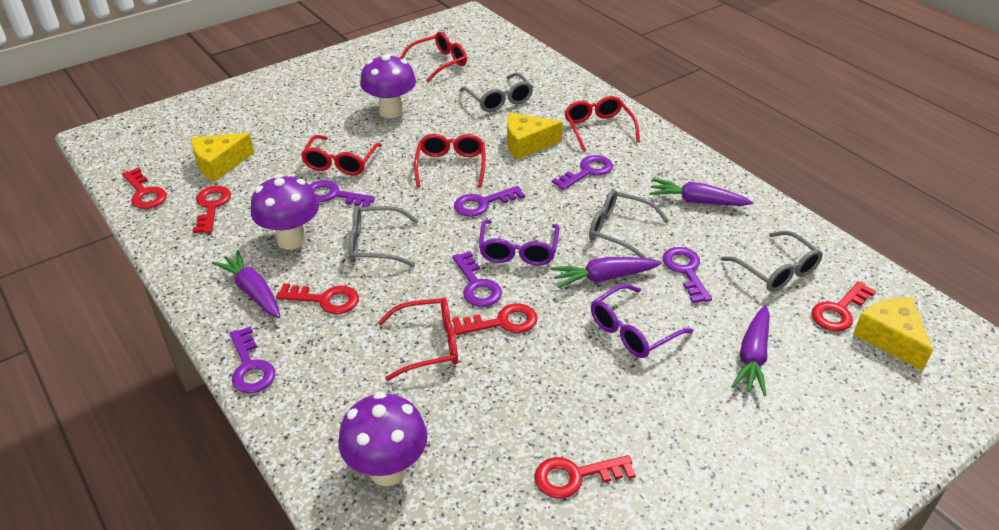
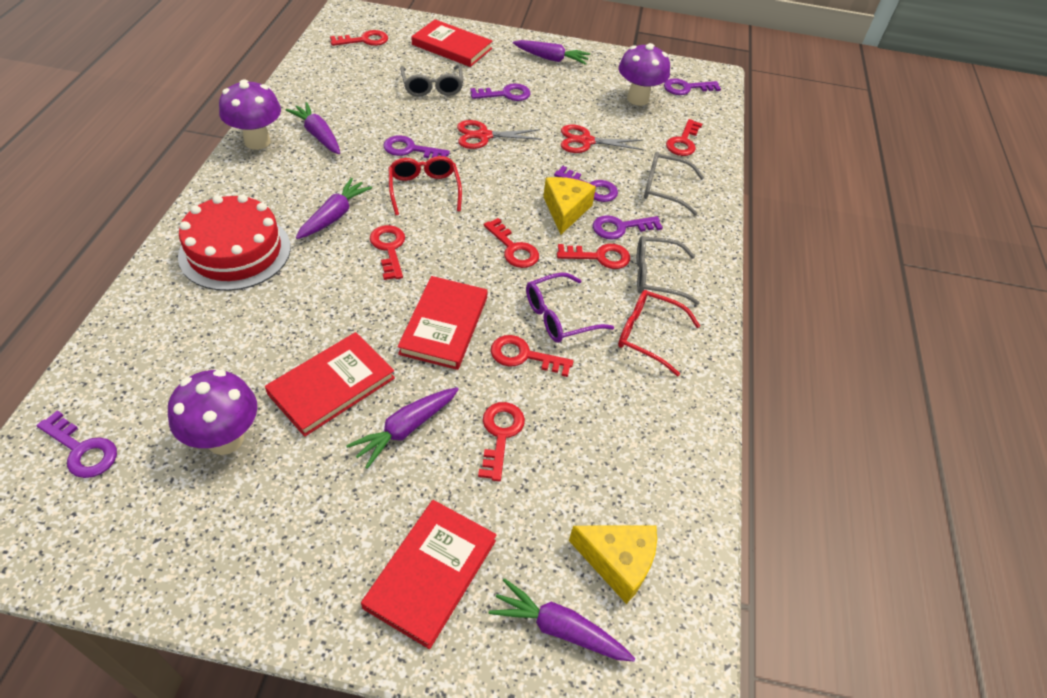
grey glasses: [348,206,419,267] [460,73,533,112] [589,189,669,258] [721,231,823,292] = 4 -> [400,65,463,96] [636,236,700,305] [644,152,704,215] = 3
purple carrot: [212,250,280,318] [550,257,662,289] [649,178,753,206] [731,305,770,396] = 4 -> [285,102,340,154] [296,178,372,239] [346,387,459,469] [489,578,635,661] [513,40,590,65] = 5
purple glasses: [479,220,559,266] [591,284,693,358] = 2 -> [526,272,614,343] = 1
red book: none = 0 -> [265,332,395,437] [361,500,497,649] [397,276,488,370] [412,19,492,67] = 4
red cake: none = 0 -> [178,194,291,291] = 1
red glasses: [301,135,382,175] [378,297,458,381] [400,32,467,83] [414,134,486,188] [564,96,640,152] = 5 -> [389,156,462,215] [618,290,700,376] = 2
red key: [122,167,167,209] [193,186,231,233] [276,283,359,314] [452,303,538,335] [535,455,636,499] [811,281,876,331] = 6 -> [330,30,388,46] [370,225,405,280] [478,402,525,481] [484,218,539,268] [491,335,574,377] [557,244,630,269] [666,119,702,156] = 7
red scissors: none = 0 -> [457,120,542,149] [561,124,644,153] = 2
yellow cheese: [191,133,254,182] [507,113,563,160] [853,297,933,371] = 3 -> [543,177,596,235] [569,525,657,604] = 2

